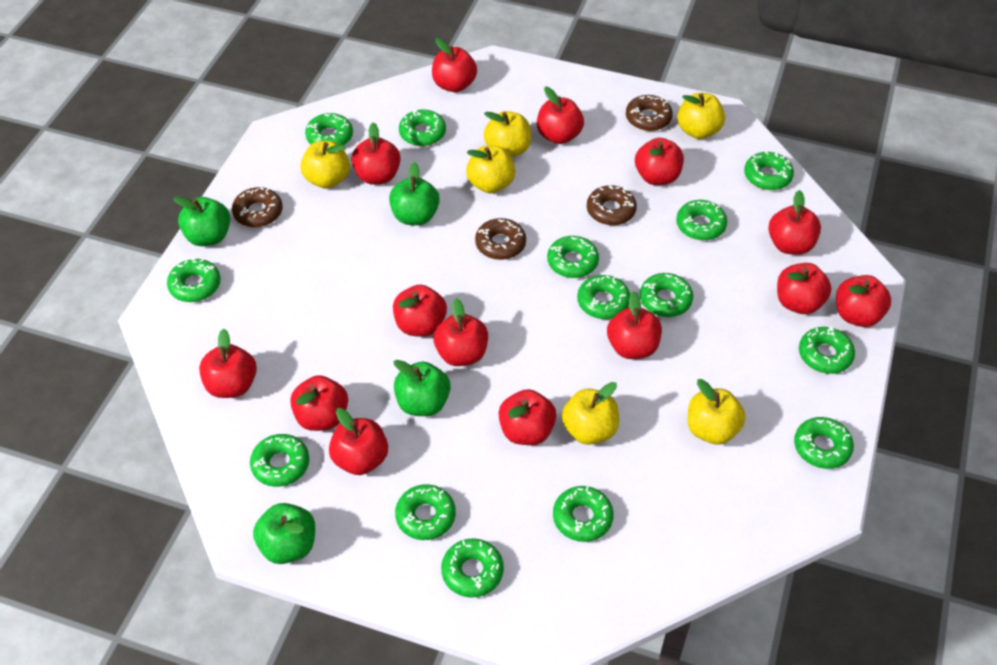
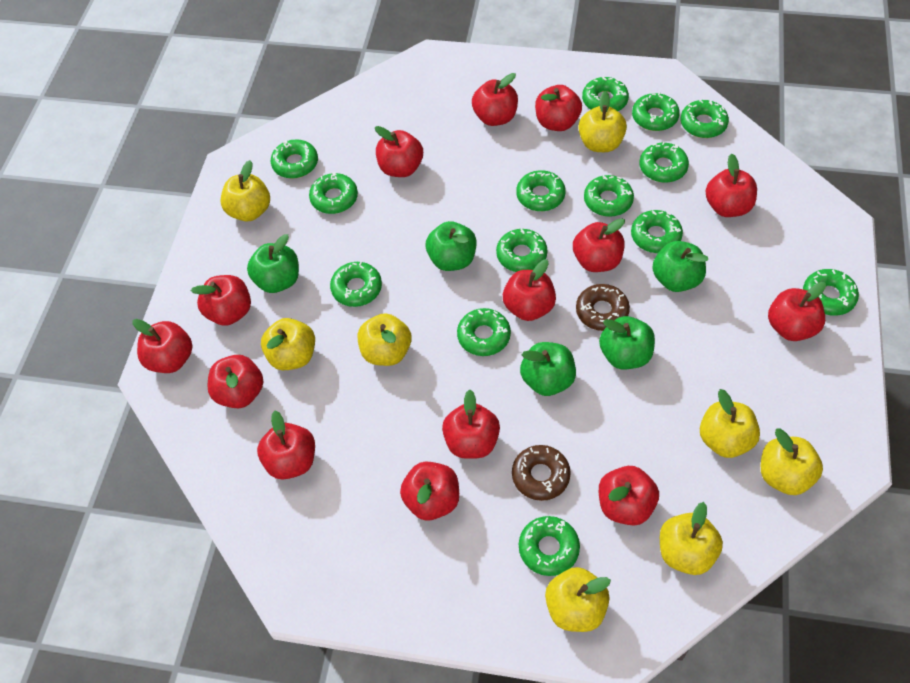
brown donut: [232,187,283,227] [475,218,526,260] [587,185,637,225] [626,95,673,131] = 4 -> [512,445,571,501] [576,284,630,331] = 2
green apple: [173,197,230,246] [253,503,315,564] [389,162,440,225] [393,360,451,416] = 4 -> [247,234,299,293] [426,221,477,271] [520,342,576,396] [599,316,655,369] [652,241,708,292] = 5
yellow apple: [300,141,350,189] [466,146,516,193] [484,111,531,157] [562,382,619,445] [677,93,725,139] [687,379,746,444] = 6 -> [220,160,270,221] [261,318,315,370] [358,313,412,366] [545,567,611,632] [578,91,627,152] [660,502,723,575] [700,389,760,458] [761,429,823,495] = 8

